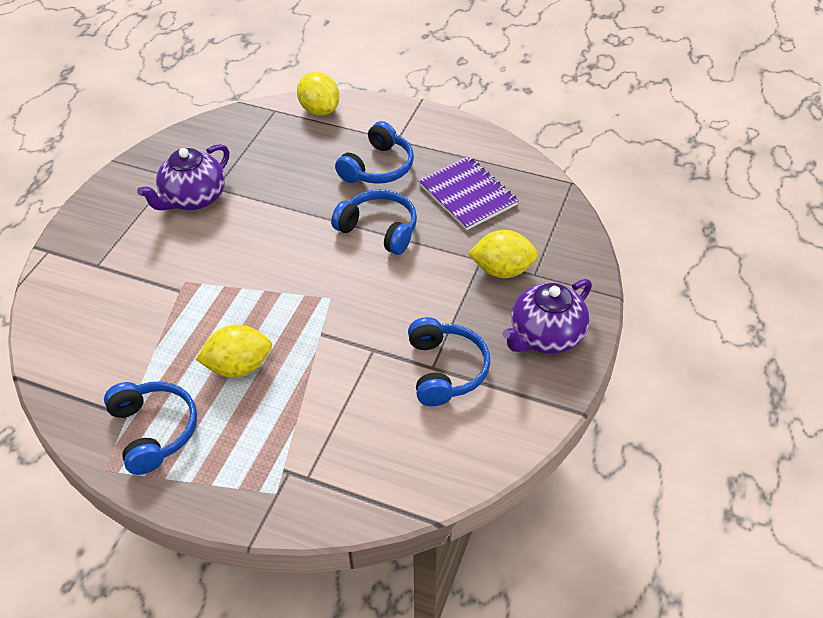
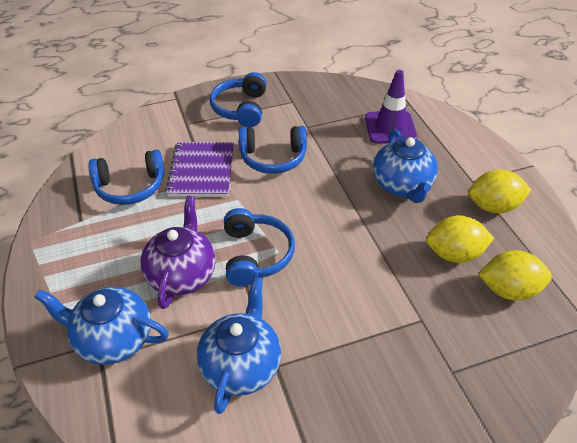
blue teapot: none = 0 -> [34,287,169,365] [197,277,281,414] [373,129,438,203] = 3
purple teapot: [137,144,229,211] [503,279,592,354] = 2 -> [140,195,216,309] = 1
purple traffic cone: none = 0 -> [365,70,417,144] = 1

